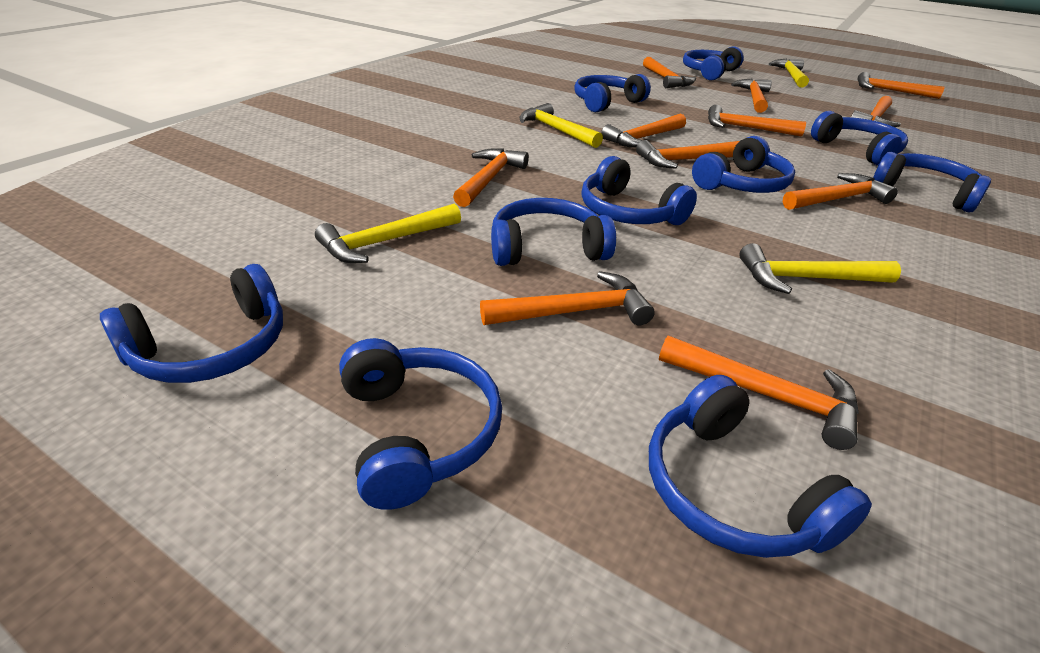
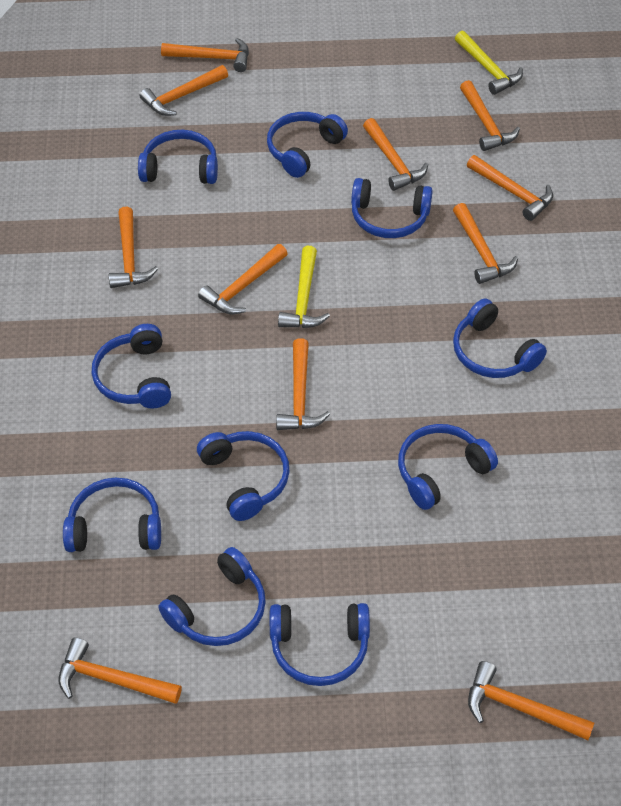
yellow hammer: [315,204,461,263] [519,103,603,148] [739,243,901,294] [769,59,809,87] = 4 -> [278,246,330,328] [455,31,523,95] = 2

